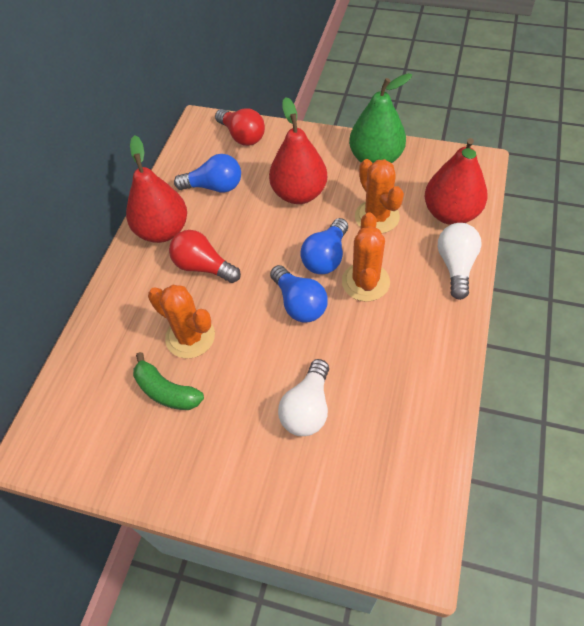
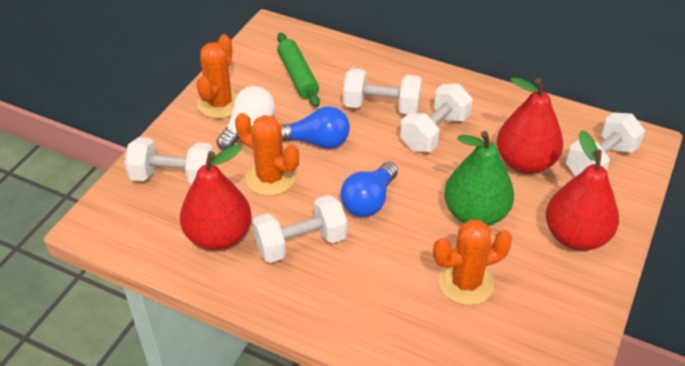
blue light bulb: [174,154,241,193] [270,265,328,322] [300,218,348,274] = 3 -> [281,106,350,149] [341,162,398,217] = 2
green banana: [133,352,204,410] = 1 -> none = 0
green rolling pin: none = 0 -> [277,33,320,107] = 1
red light bulb: [169,230,241,283] [215,108,265,146] = 2 -> none = 0
white dumbbell: none = 0 -> [125,137,214,185] [252,195,347,263] [343,68,422,114] [400,84,473,152] [566,112,645,176] = 5
white light bulb: [278,359,329,436] [438,223,482,300] = 2 -> [217,86,275,150] = 1

